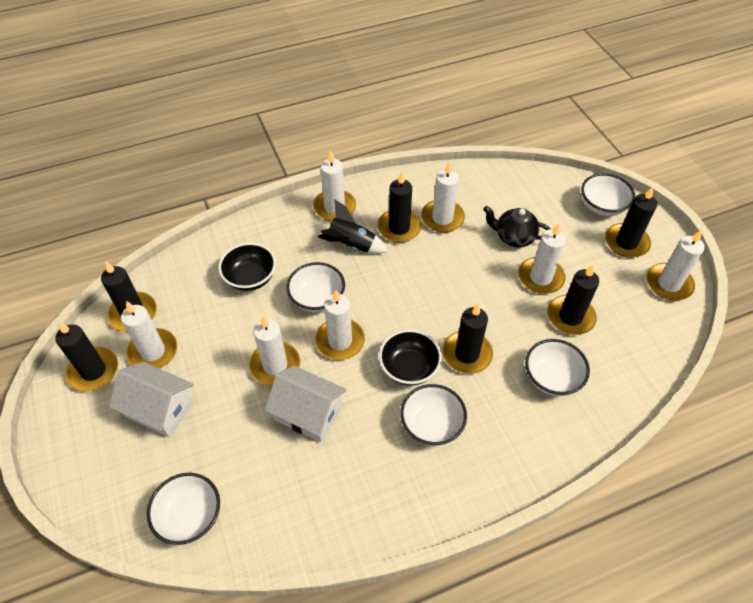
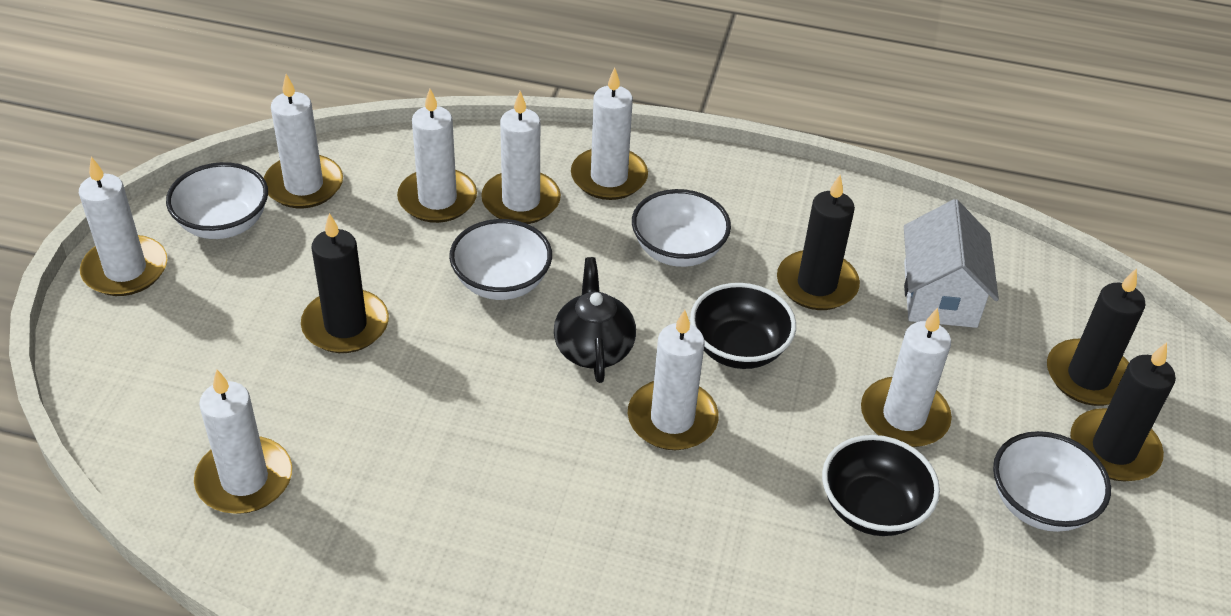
black candle: [55,322,118,391] [101,261,157,332] [377,172,422,243] [442,304,493,374] [547,265,599,335] [605,187,657,258] = 6 -> [301,213,389,353] [777,175,860,310] [1047,268,1146,406] [1070,342,1176,481] = 4
black rocket: [318,199,389,254] = 1 -> none = 0
white bowl: [147,473,220,545] [287,262,345,312] [400,384,467,446] [525,339,590,396] [581,173,635,216] = 5 -> [166,162,268,239] [449,219,552,300] [632,189,731,267] [993,431,1111,532] = 4
white candle: [121,301,177,369] [249,316,300,386] [313,150,356,221] [315,290,365,360] [421,161,465,233] [518,223,566,294] [647,229,705,300] = 7 -> [79,157,168,296] [194,369,292,514] [264,74,343,208] [397,89,477,223] [481,91,561,224] [571,67,648,200] [628,310,719,450] [861,308,952,447] = 8
white house: [109,362,194,437] [265,366,347,442] = 2 -> [904,199,999,328] = 1

